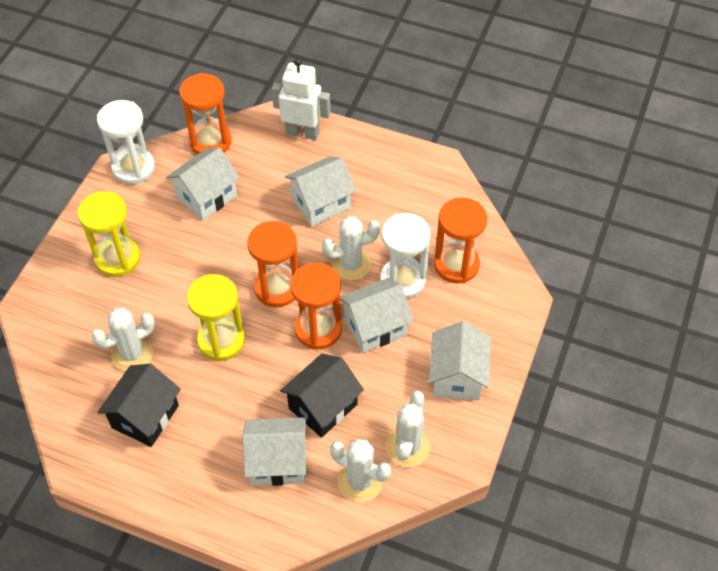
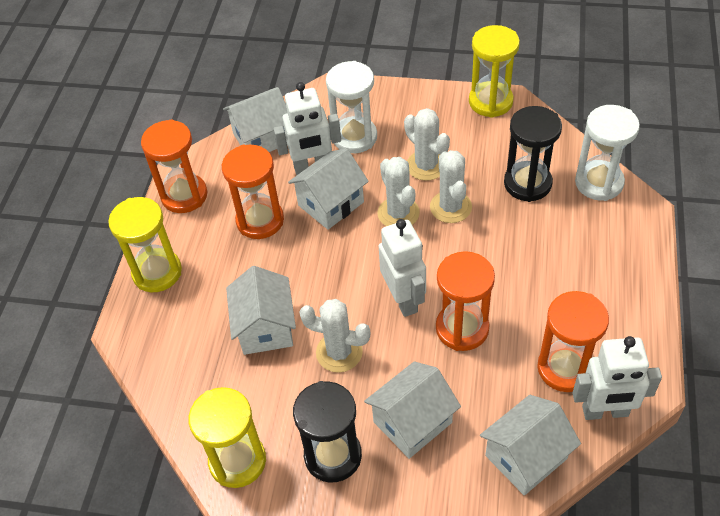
black hourglass: none = 0 -> [293,381,362,483] [504,106,562,202] = 2
black house: [98,364,181,447] [280,354,364,438] = 2 -> none = 0
white robot: [272,58,331,140] = 1 -> [274,82,341,175] [379,219,426,317] [573,336,662,420] = 3
yellow hourglass: [77,191,140,277] [186,274,245,361] = 2 -> [108,197,182,292] [188,387,266,488] [469,25,520,118] = 3

